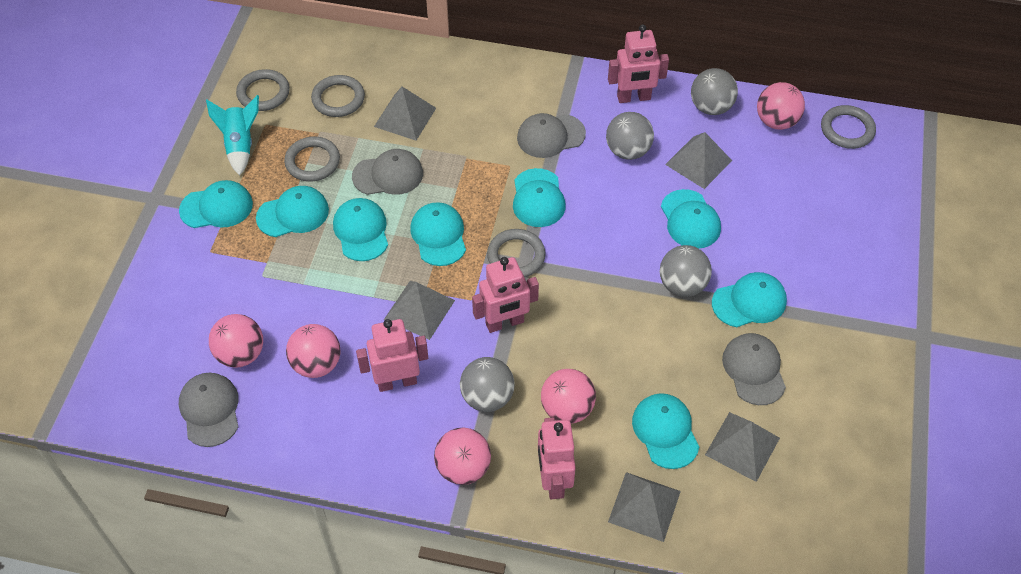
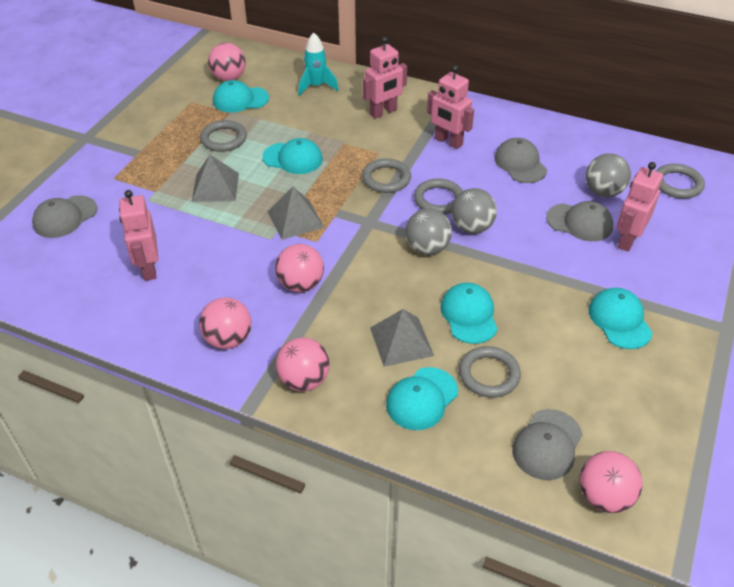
grey ball: [460,357,515,412] [606,112,654,160] [660,245,712,297] [691,68,738,115] = 4 -> [405,208,452,255] [451,188,497,234] [586,153,631,197] = 3
grey pyramid: [374,87,436,141] [384,281,455,340] [608,472,681,542] [665,132,732,189] [705,412,780,482] = 5 -> [192,155,239,202] [267,187,325,240] [370,309,434,367] = 3
turquoise cap: [179,180,253,228] [256,186,329,237] [333,198,388,261] [410,202,466,266] [513,168,566,227] [632,393,699,469] [661,189,721,249] [712,272,787,327] = 8 -> [213,80,269,112] [262,138,323,174] [386,367,458,430] [440,283,498,344] [589,288,653,349] = 5

